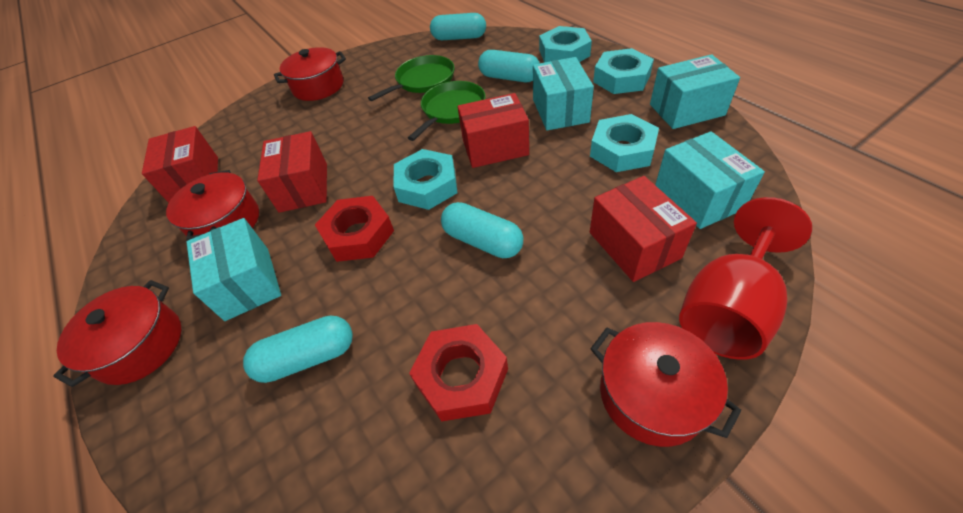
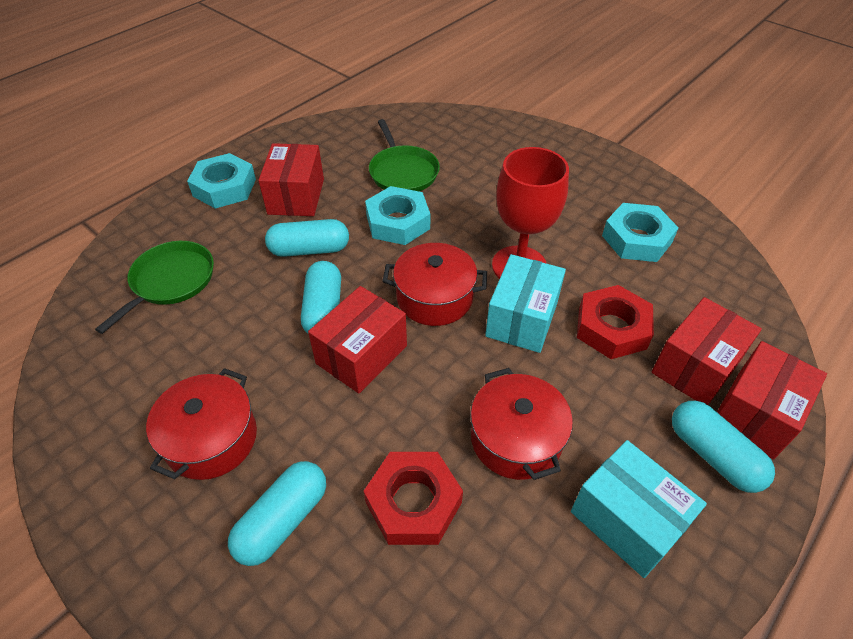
red pot: [53,280,181,387] [166,170,259,241] [274,47,346,101] [590,322,741,447] = 4 -> [146,368,257,480] [383,243,487,326] [470,368,573,480] = 3
turquoise box: [186,218,281,321] [533,57,594,130] [650,54,740,129] [655,131,765,229] = 4 -> [485,254,566,353] [571,440,707,578] = 2
turquoise nut: [393,149,458,210] [539,26,592,63] [590,114,659,172] [593,48,654,94] = 4 -> [187,153,256,209] [365,186,430,245] [602,203,679,262] = 3

